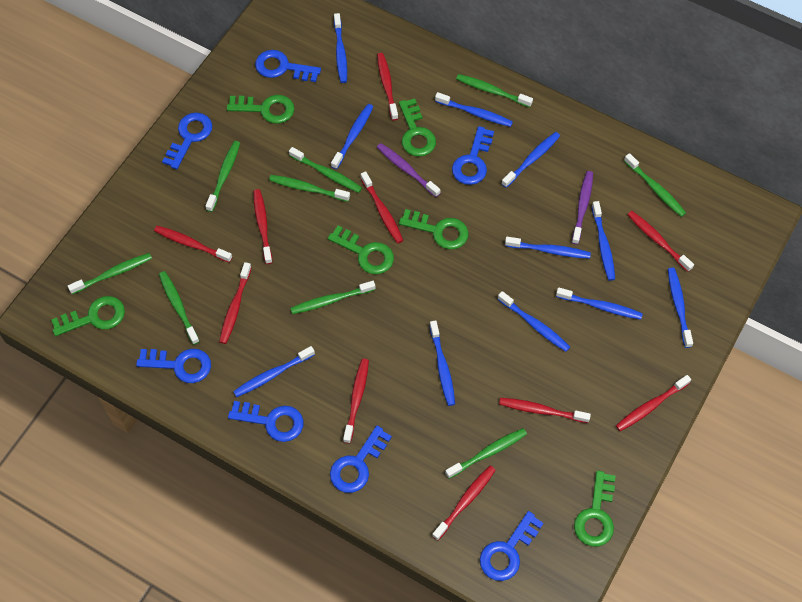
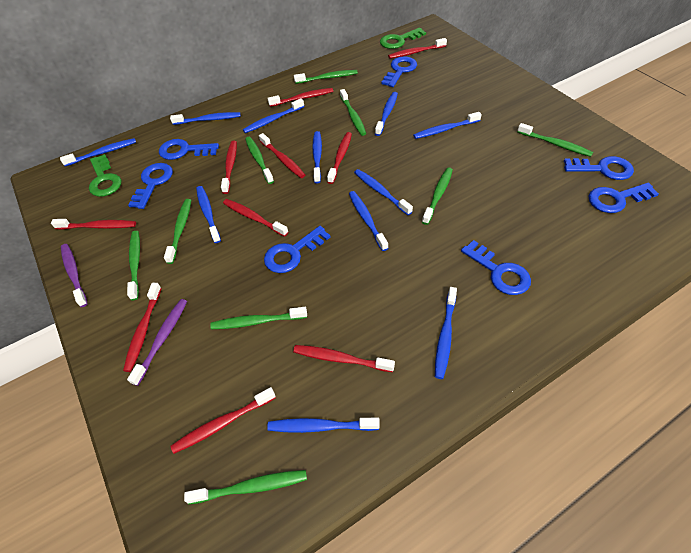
green key: [51,296,125,336] [227,95,294,124] [328,226,394,274] [399,99,436,157] [399,209,469,249] [574,471,616,547] = 6 -> [89,154,121,197] [380,28,426,49] = 2

